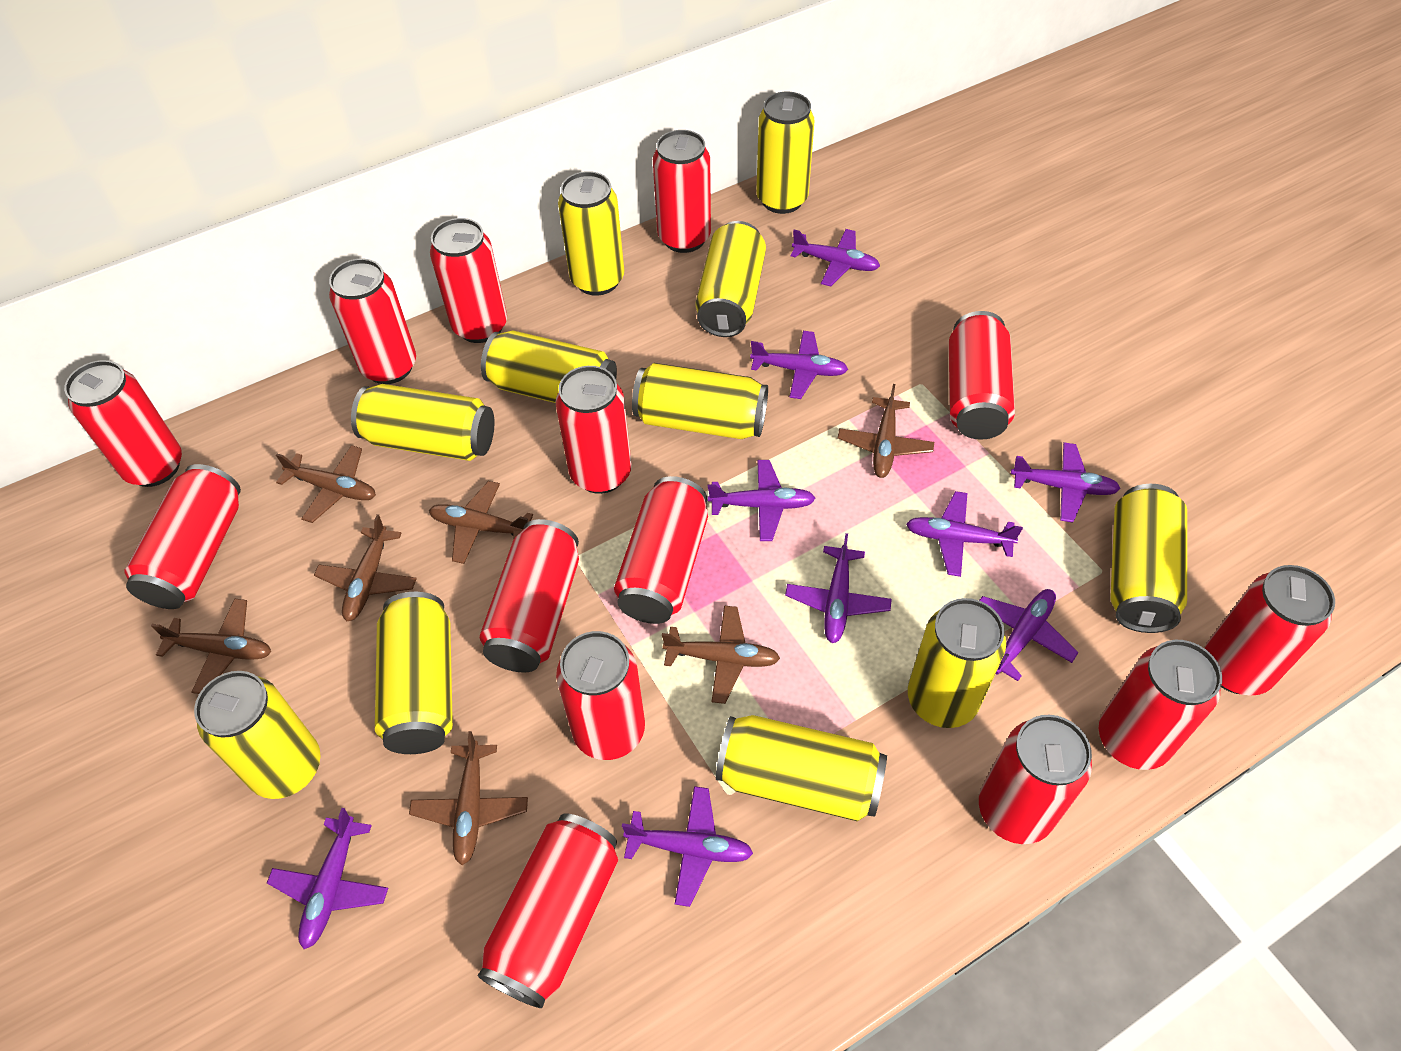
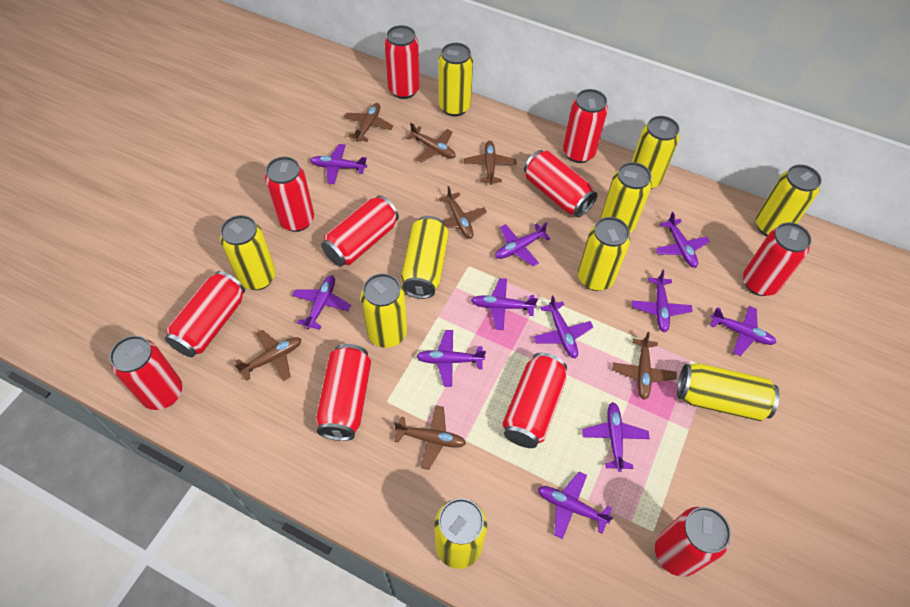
purple plane: [267,808,388,949] [622,786,753,907] [708,460,816,541] [750,331,848,399] [785,533,892,643] [790,229,880,286] [906,491,1023,577] [979,589,1079,681] [1011,442,1121,523] = 9 -> [292,275,351,330] [310,144,367,184] [416,330,486,387] [471,278,538,330] [495,222,551,266] [534,296,593,358] [538,472,613,539] [582,402,650,472] [632,270,693,332] [656,212,710,268] [710,306,776,356] = 11
red can: [64,360,182,487] [125,464,241,609] [329,259,416,384] [430,218,507,343] [478,813,618,1008] [480,519,579,673] [555,366,632,494] [556,631,645,760] [614,476,708,624] [653,130,711,253] [949,311,1015,440] [979,715,1092,844] [1099,640,1222,770] [1205,565,1335,696] = 14 -> [109,336,182,410] [165,271,245,357] [265,157,314,232] [316,344,371,441] [321,195,399,267] [384,25,420,99] [502,352,567,448] [524,150,597,217] [563,89,608,163] [655,507,731,577] [743,222,812,296] = 11
yellow can: [194,671,321,799] [351,384,494,461] [375,592,453,754] [481,331,617,403] [558,171,624,296] [632,363,768,439] [696,221,766,337] [716,715,887,822] [756,92,814,214] [908,598,1006,728] [1110,484,1187,633] = 11 -> [220,215,276,290] [361,273,407,348] [401,216,449,299] [434,498,487,569] [438,43,473,116] [578,217,630,291] [600,162,652,233] [632,116,680,189] [677,363,779,421] [756,164,822,236] = 10

